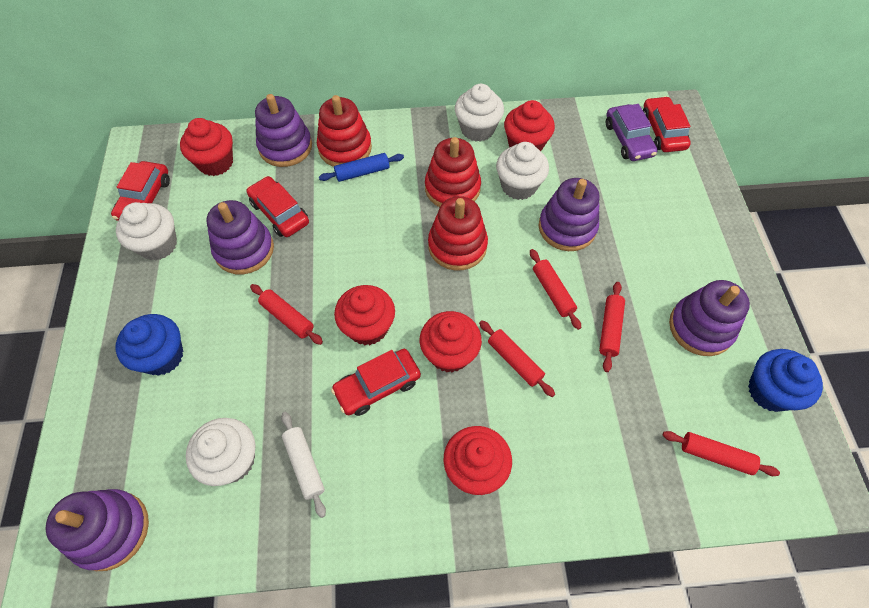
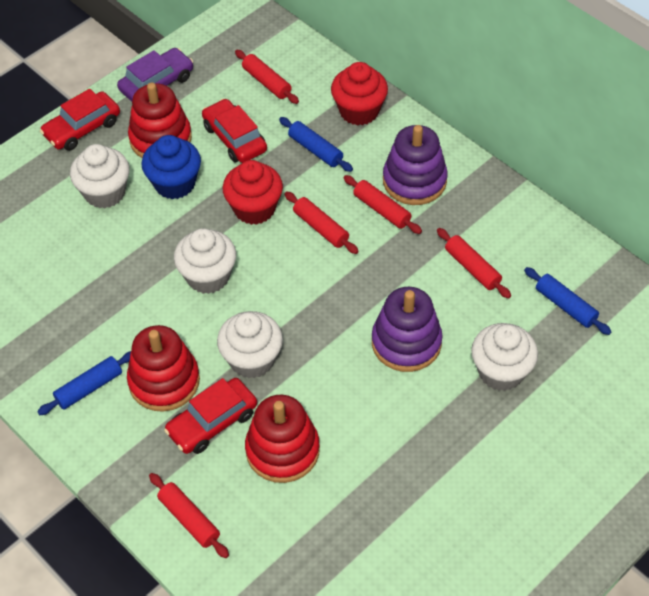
blue cupcake: [115,314,183,376] [748,349,823,412] = 2 -> [142,135,201,199] = 1
blue rolling pin: [319,153,404,182] = 1 -> [37,351,131,415] [279,117,353,172] [524,267,611,335] = 3
purple stacking toy: [46,489,149,571] [206,200,274,274] [255,94,312,167] [538,178,599,251] [669,280,750,356] = 5 -> [372,287,442,372] [383,125,448,205] = 2
red car: [111,161,170,221] [246,176,309,237] [331,349,421,416] [643,96,691,152] = 4 -> [40,89,120,151] [164,378,257,454] [202,99,267,163] = 3
red cupcake: [180,118,233,176] [334,285,395,345] [420,311,482,373] [443,426,512,495] [504,100,555,151] = 5 -> [223,160,283,225] [331,62,388,126] = 2
white rolling pin: [281,412,326,518] = 1 -> none = 0

